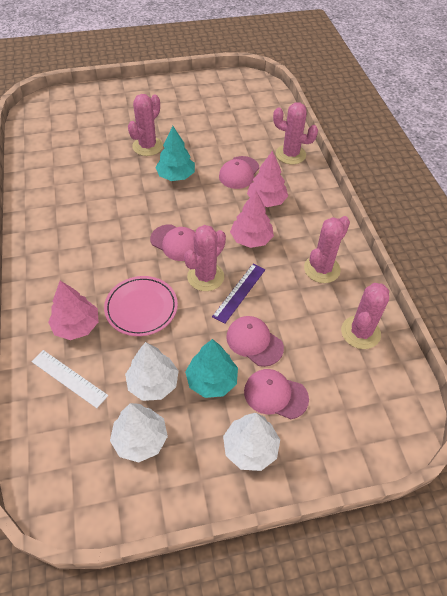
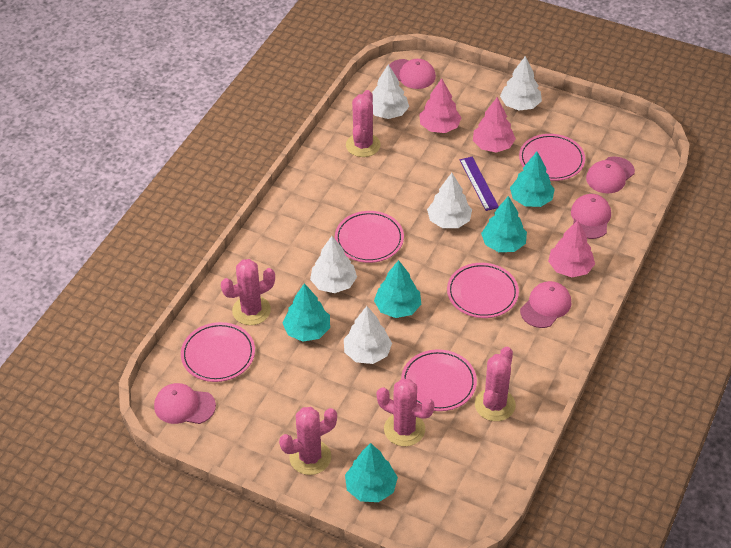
pink cap: [150,224,195,261] [219,156,260,189] [226,316,284,367] [244,369,309,419] = 4 -> [154,383,216,424] [389,59,436,89] [520,281,571,328] [571,194,611,239] [586,156,635,193] = 5
pink plate: [104,276,178,336] = 1 -> [181,322,255,382] [335,211,404,263] [401,349,477,411] [447,263,519,318] [519,134,585,181] = 5
turquoise tree: [155,126,195,181] [185,339,238,398] = 2 -> [283,283,330,342] [345,443,398,502] [374,260,421,318] [481,196,527,252] [510,152,555,207] = 5
white ruler: [31,350,108,408] = 1 -> none = 0
white tree: [110,403,168,462] [125,342,179,401] [223,413,280,471] = 3 -> [310,236,357,293] [344,306,392,364] [372,64,409,119] [427,173,472,228] [500,56,542,111] = 5

